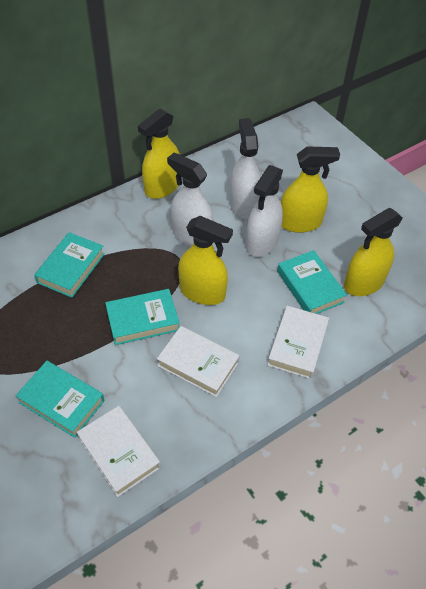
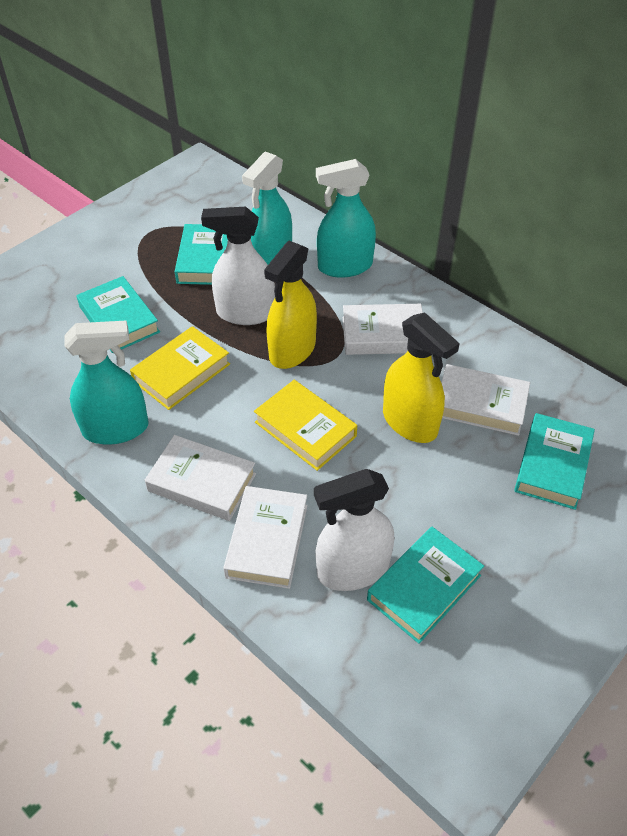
turquoise spray bottle: none = 0 -> [64,321,149,445] [242,151,292,264] [316,159,376,278] = 3
white book: [77,406,160,497] [157,326,240,397] [267,306,329,379] = 3 -> [145,435,256,521] [223,486,307,589] [343,304,423,355] [441,364,530,436] = 4
white spray bottle: [167,152,214,247] [230,118,261,220] [246,165,283,257] = 3 -> [201,207,275,325] [314,469,394,591] = 2
yellow book: none = 0 -> [130,326,230,410] [254,380,357,471] = 2
yellow spray bottle: [138,109,180,199] [178,216,233,305] [281,146,340,233] [344,208,403,296] = 4 -> [264,241,317,369] [383,312,460,443] = 2

